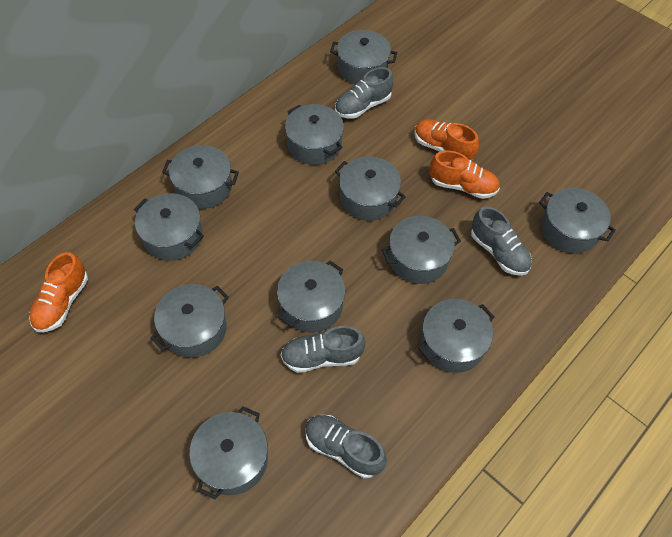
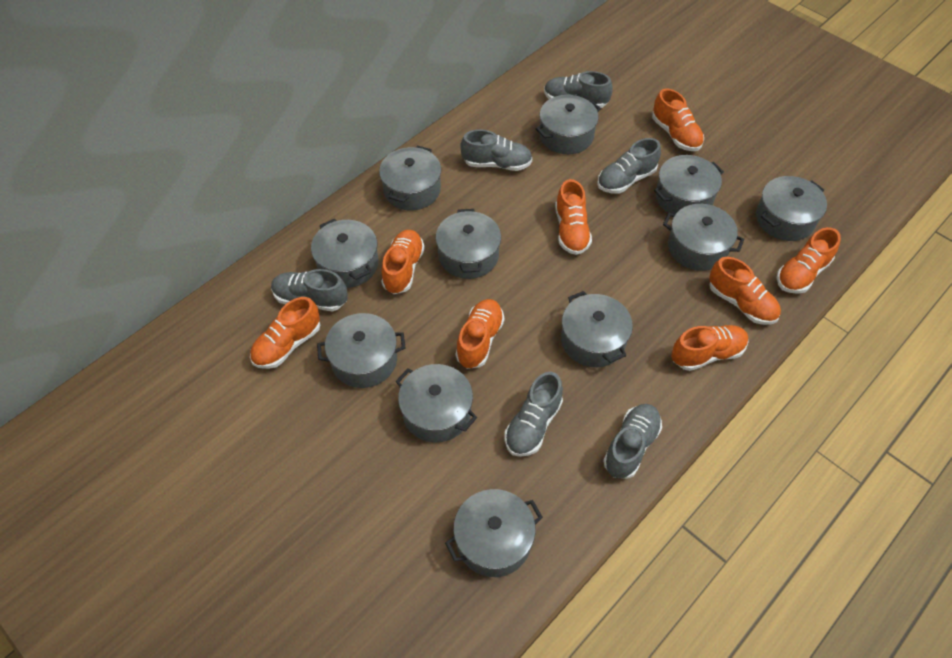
grey shoe: [281,326,365,373] [305,415,387,478] [335,67,393,119] [471,207,532,276] = 4 -> [271,269,348,312] [460,129,532,171] [505,372,563,457] [544,71,613,108] [597,138,661,194] [603,404,662,479] = 6
orange shoe: [29,252,88,332] [414,119,479,160] [429,151,500,199] = 3 -> [250,297,320,369] [381,230,425,294] [456,299,504,369] [555,179,592,255] [652,88,704,151] [671,325,749,371] [709,257,781,325] [777,227,841,294] = 8

